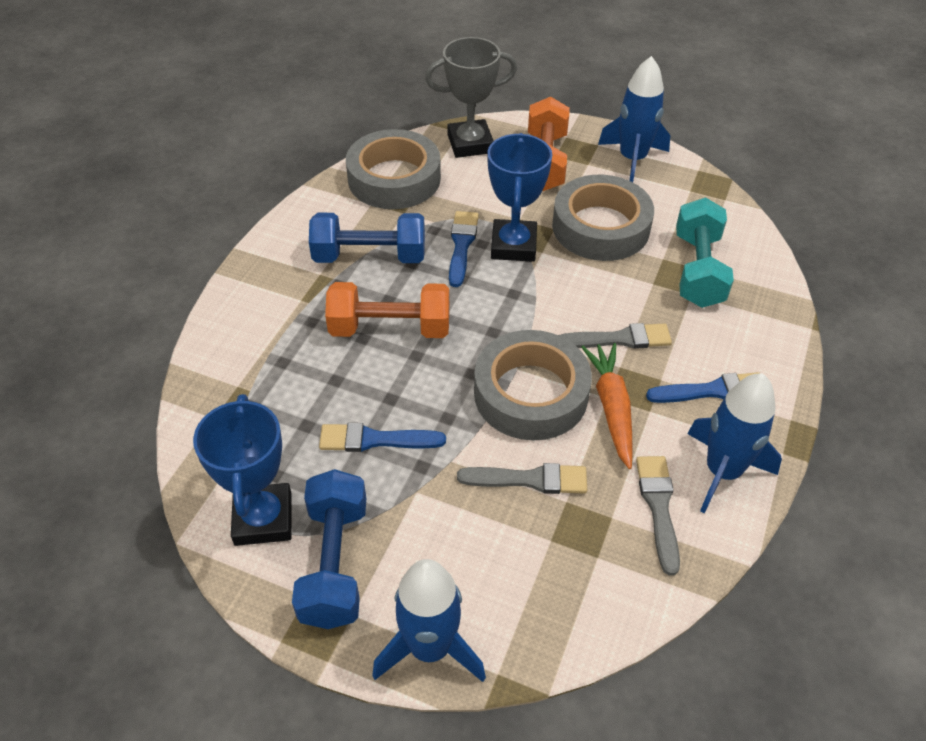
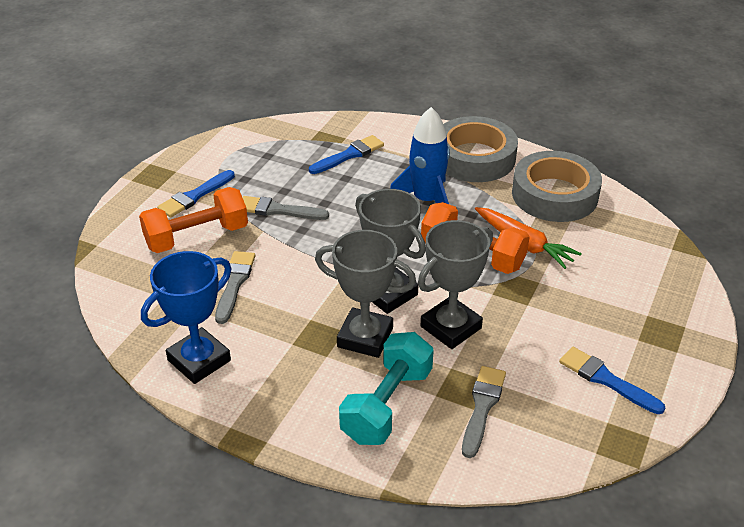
blue dumbbell: [292,469,366,629] [309,213,425,263] = 2 -> none = 0
blue rocket: [372,559,486,682] [598,56,670,182] [687,373,782,513] = 3 -> [390,107,450,204] = 1
blue trophy: [193,394,292,546] [487,133,552,262] = 2 -> [141,251,231,384] = 1
grey tape: [346,129,441,209] [474,330,592,441] [552,175,654,261] = 3 -> [443,116,518,182] [512,151,602,222] = 2
grey trophy: [425,37,517,158] = 1 -> [315,230,416,358] [355,189,426,314] [418,220,493,349] = 3

